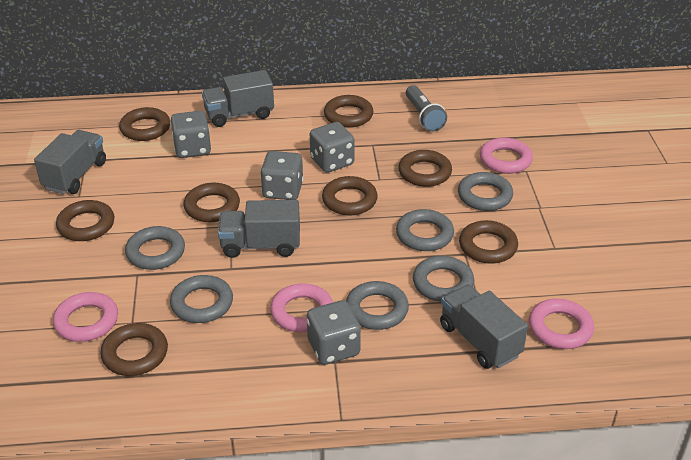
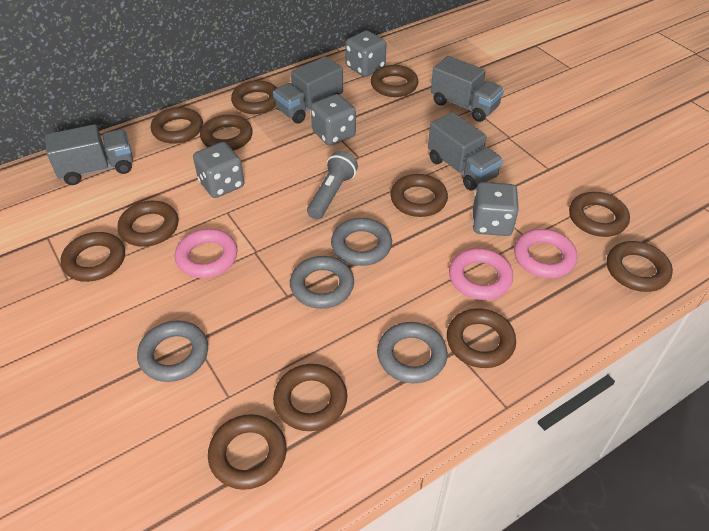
brown ring: [56,200,114,241] [100,323,168,376] [119,107,170,141] [184,183,240,222] [322,176,378,215] [324,95,374,128] [398,150,452,187] [459,220,518,264] = 8 -> [61,232,125,282] [118,201,179,247] [151,107,203,144] [200,115,253,151] [208,414,287,490] [231,80,277,114] [273,364,347,431] [371,65,419,97] [390,174,448,217] [447,308,516,368] [569,192,630,237] [607,241,673,292] = 12
grey ring: [125,226,185,270] [170,275,233,323] [346,281,409,330] [396,209,454,251] [413,256,474,302] [458,172,513,211] = 6 -> [137,321,208,382] [290,256,354,309] [331,218,392,266] [377,322,448,383] = 4
pink ring: [53,292,118,342] [270,283,333,332] [480,138,533,174] [529,299,594,349] = 4 -> [175,229,238,278] [449,248,513,300] [514,229,577,278] = 3

